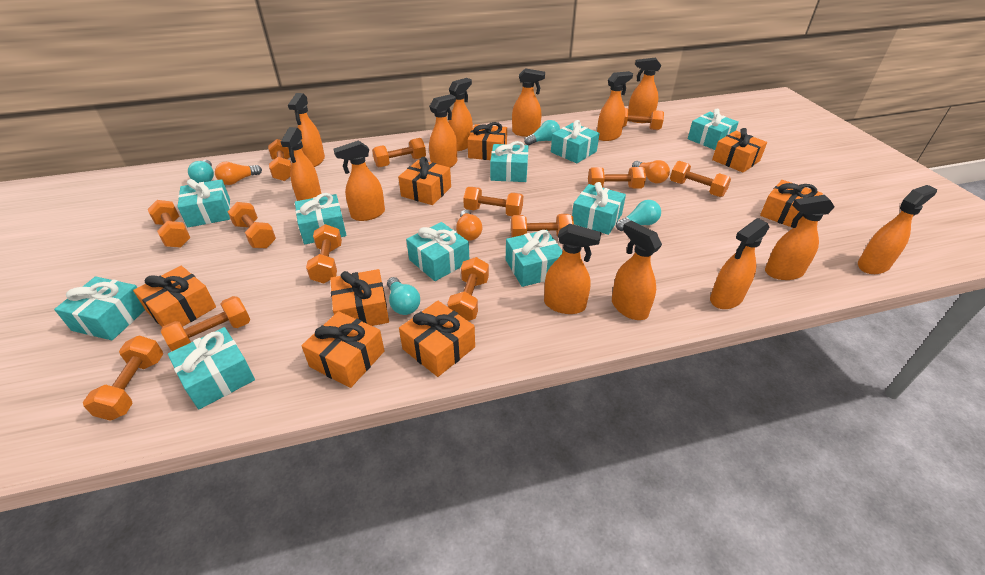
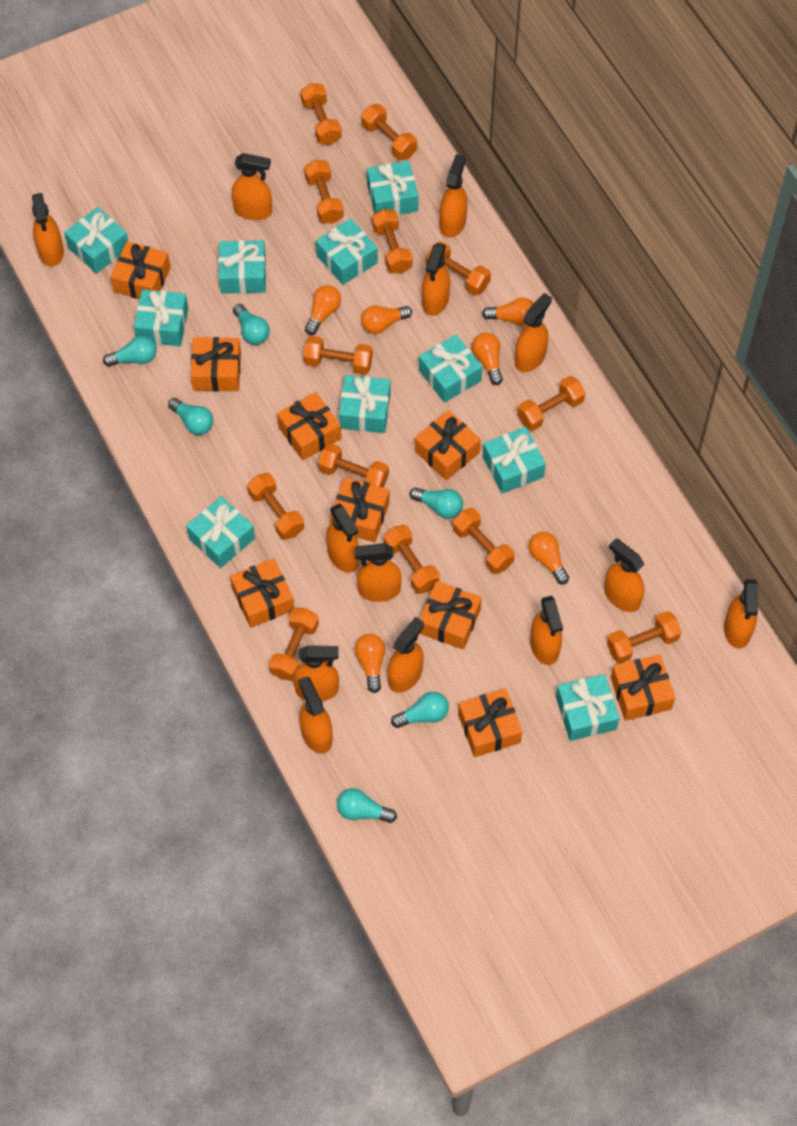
orange gift: [133,266,216,327] [301,311,385,388] [330,269,389,326] [398,157,451,205] [399,301,475,377] [468,122,507,160] [712,128,767,173] [760,180,823,227] = 8 -> [110,241,171,299] [191,337,241,391] [230,558,294,628] [277,392,341,461] [330,477,390,542] [415,410,481,480] [420,581,482,650] [458,688,522,757] [611,655,675,721] = 9
orange light bulb: [215,162,262,185] [456,210,482,241] [632,160,670,183] = 3 -> [305,285,341,335] [355,634,385,693] [361,306,412,334] [472,333,503,385] [482,298,534,326] [529,532,569,585] = 6
turquoise light bulb: [188,160,214,183] [387,277,420,315] [524,120,560,145] [616,200,661,231] = 4 -> [103,336,157,367] [168,398,213,435] [233,304,270,345] [337,788,397,823] [391,692,449,728] [410,487,463,519] = 6

